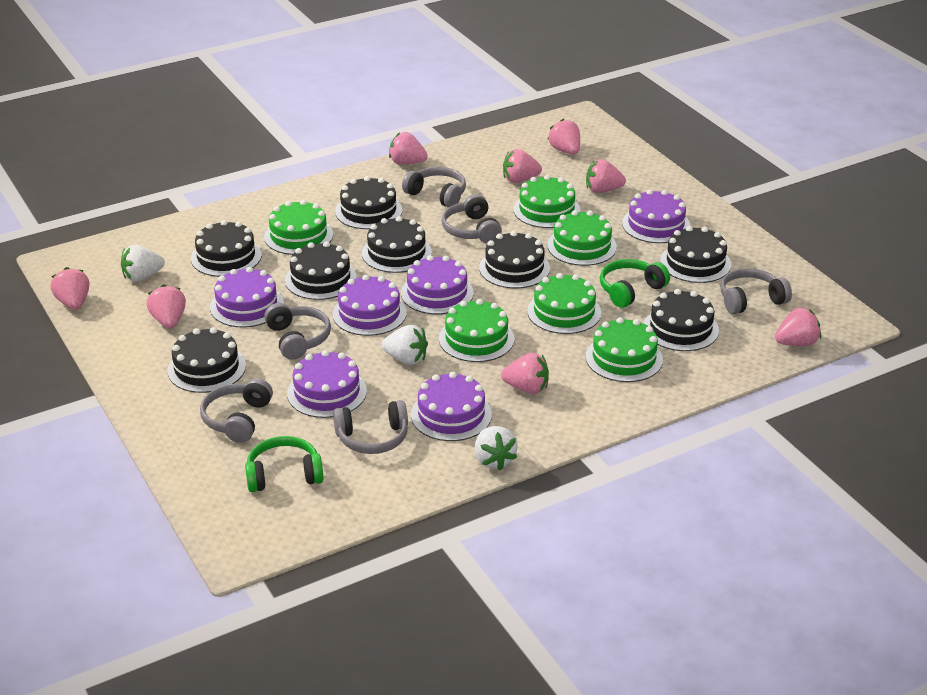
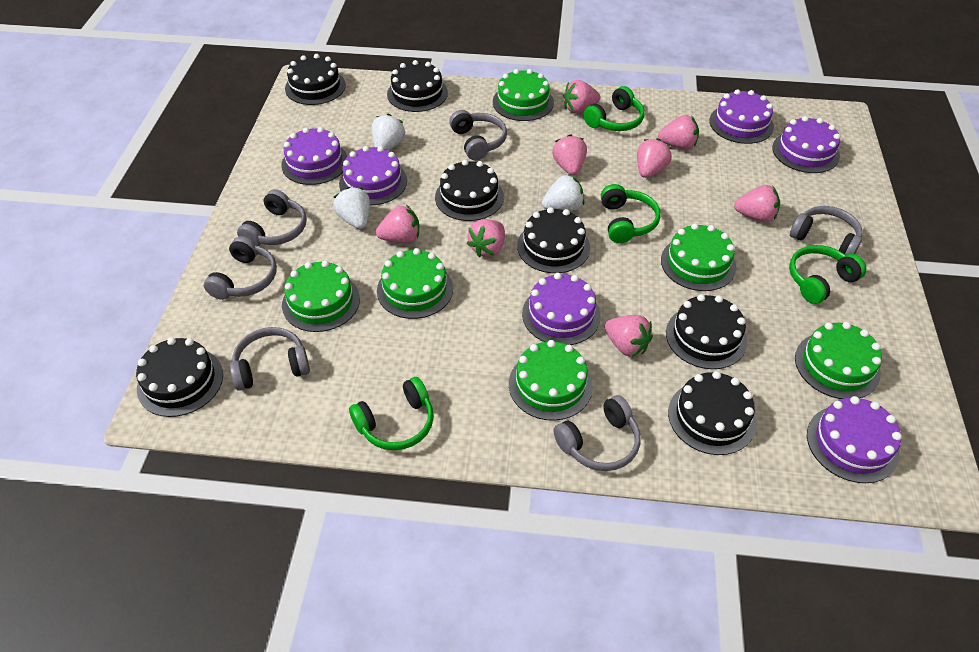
black cake: [167,327,246,393] [191,220,262,277] [285,241,357,300] [335,176,402,229] [362,216,432,273] [479,231,550,288] [644,289,719,351] [660,226,731,283] = 8 -> [136,337,223,417] [285,54,346,105] [387,60,448,112] [435,160,504,221] [517,207,590,273] [666,294,747,369] [668,371,756,455] = 7
green headphones: [245,436,323,492] [600,259,670,308] = 2 -> [349,377,434,450] [583,86,645,131] [601,184,661,243] [789,245,866,304] = 4

